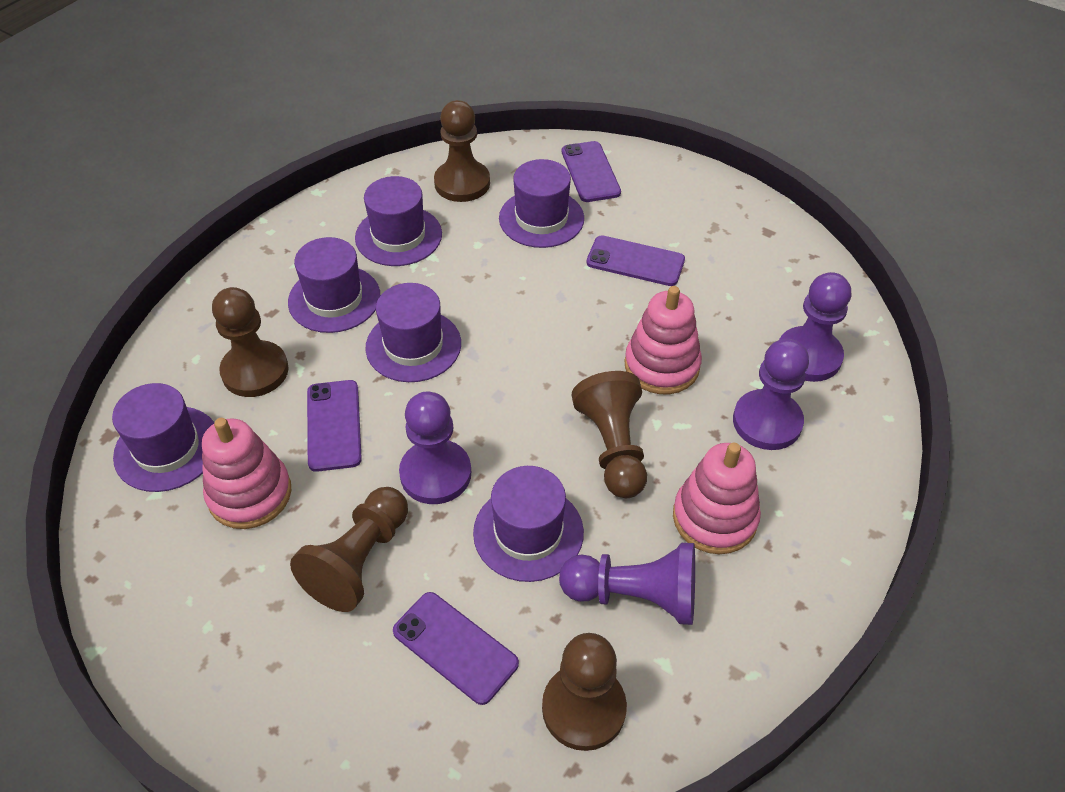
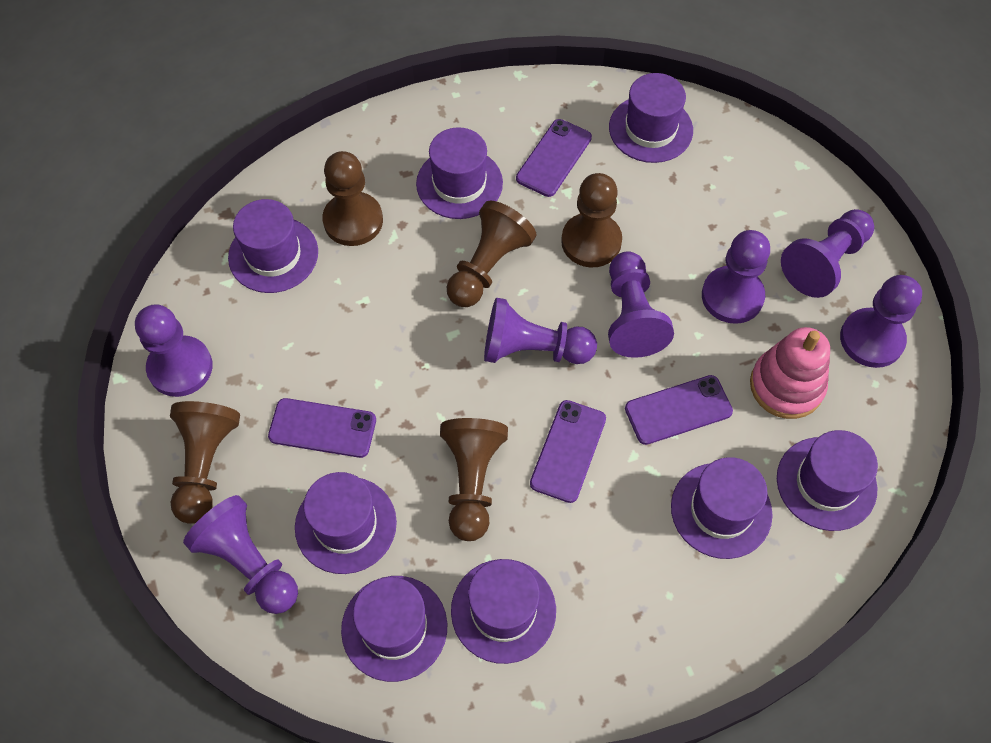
pink stacking toy: [202,418,292,529] [625,286,702,394] [673,443,761,554] = 3 -> [750,327,830,419] = 1
purple hat: [112,383,215,492] [288,237,380,333] [355,176,442,266] [365,283,461,382] [473,466,584,582] [499,159,584,248] = 6 -> [228,199,318,293] [295,472,397,574] [341,576,447,682] [416,127,503,219] [451,559,556,664] [609,73,693,163] [671,457,773,559] [777,430,878,531] = 8
purple pawn: [399,391,471,504] [559,543,695,625] [733,339,809,450] [779,272,851,382] = 4 -> [135,304,213,397] [183,495,298,614] [484,298,597,364] [608,251,674,358] [702,230,770,324] [781,209,874,298] [840,275,922,368] = 7

